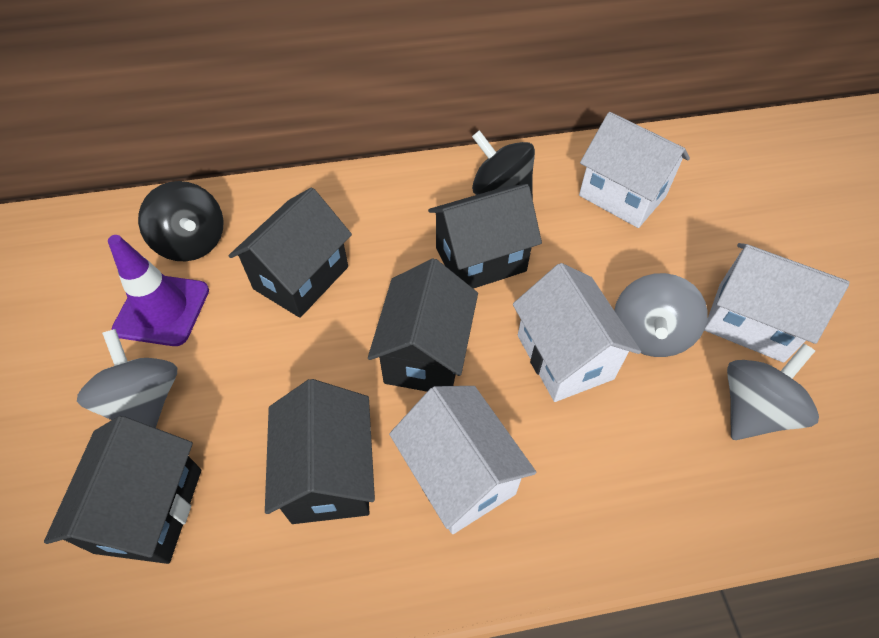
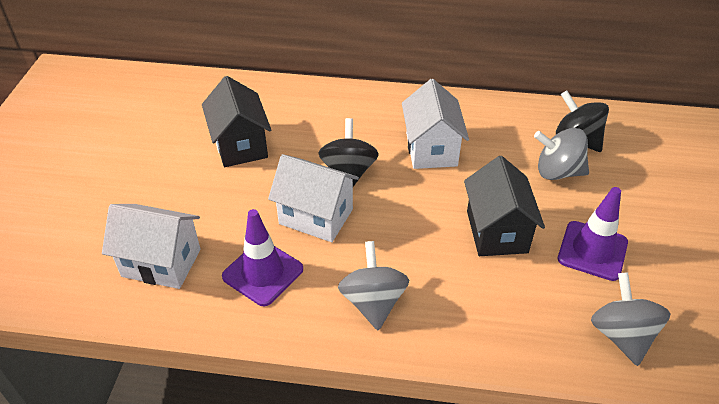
black house: [44,416,201,564] [229,188,352,318] [265,379,375,524] [368,258,478,392] [428,184,542,289] = 5 -> [202,76,271,167] [464,156,545,256] = 2
purple traffic cone: [108,235,209,346] = 1 -> [222,209,303,306] [558,187,628,281] = 2
white house: [389,386,536,534] [513,263,641,402] [579,112,690,228] [704,243,850,363] = 4 -> [102,204,201,289] [268,154,359,242] [402,79,469,169] = 3

